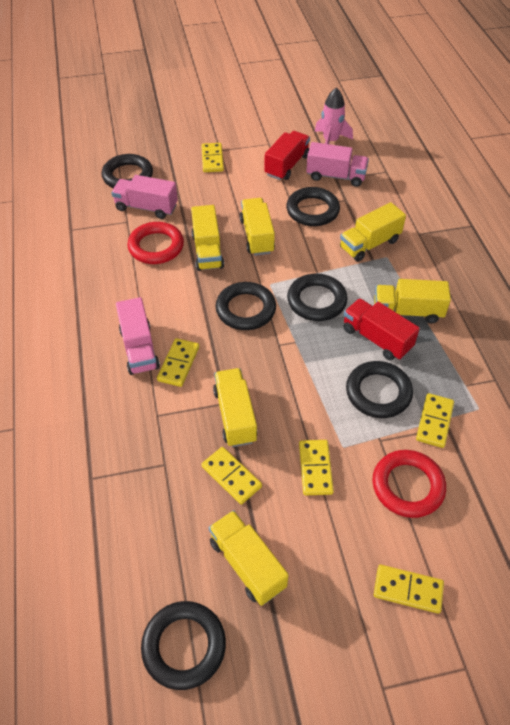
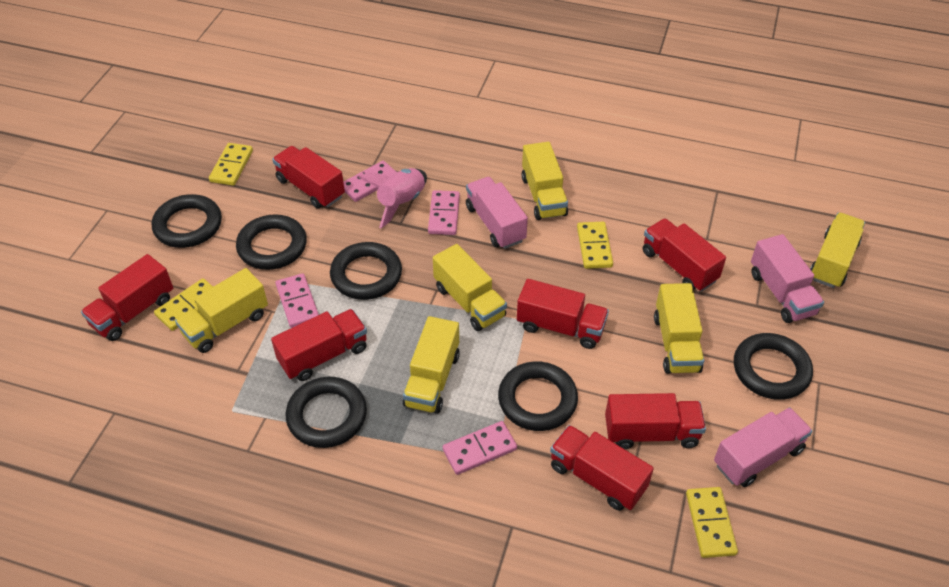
pink domino: none = 0 -> [276,273,319,328] [344,161,396,202] [428,190,460,235] [443,421,517,475] = 4
red ring: [127,222,184,264] [372,450,446,518] = 2 -> none = 0
red truck: [264,131,310,180] [343,298,420,361] = 2 -> [81,254,173,341] [271,309,367,381] [272,146,345,209] [517,279,609,349] [550,425,654,511] [605,393,706,449] [643,218,726,292] = 7
yellow domino: [157,338,199,387] [201,143,224,172] [201,447,262,505] [299,440,334,495] [374,565,444,614] [416,393,454,448] = 6 -> [154,278,213,331] [209,143,253,186] [577,222,613,269] [686,487,738,558] = 4

